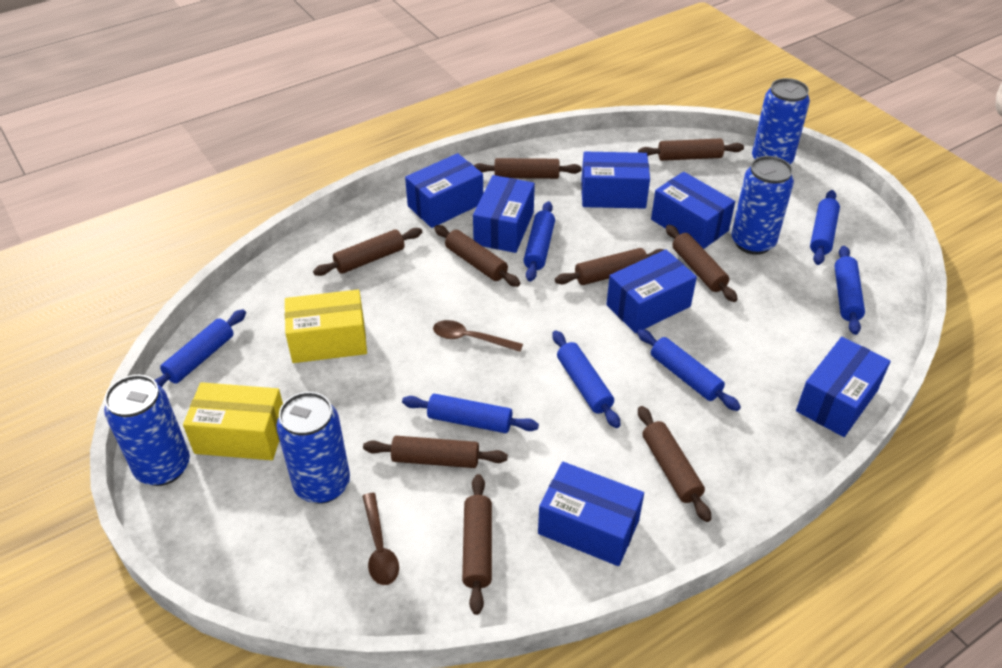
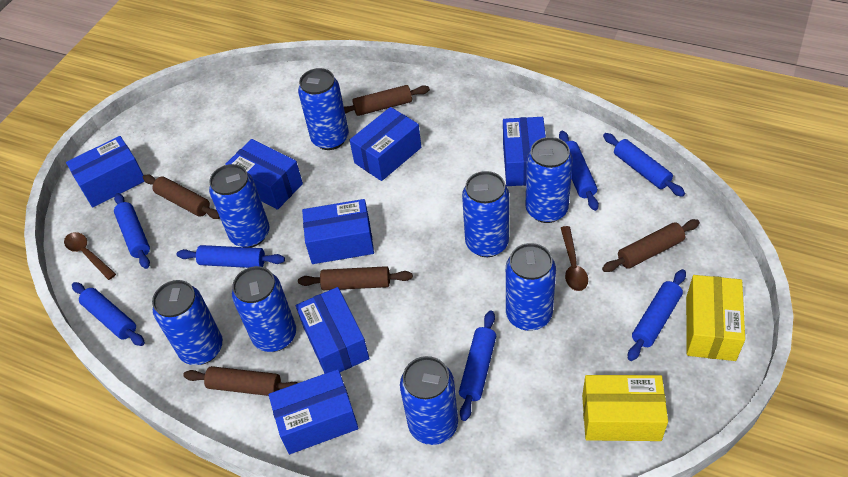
blue can: [104,375,190,486] [276,392,350,504] [731,156,794,255] [752,78,810,164] = 4 -> [152,280,223,365] [209,164,270,248] [232,266,296,352] [298,68,349,150] [400,356,458,445] [462,171,509,257] [506,243,556,331] [526,137,573,223] = 8
brown rolling pin: [313,228,422,276] [363,436,508,468] [434,225,520,287] [462,474,492,615] [473,158,582,179] [555,248,664,285] [638,138,744,161] [638,406,711,522] [666,225,738,302] = 9 -> [143,174,220,219] [183,366,298,396] [298,266,413,290] [344,85,430,116] [602,219,700,272] = 5

